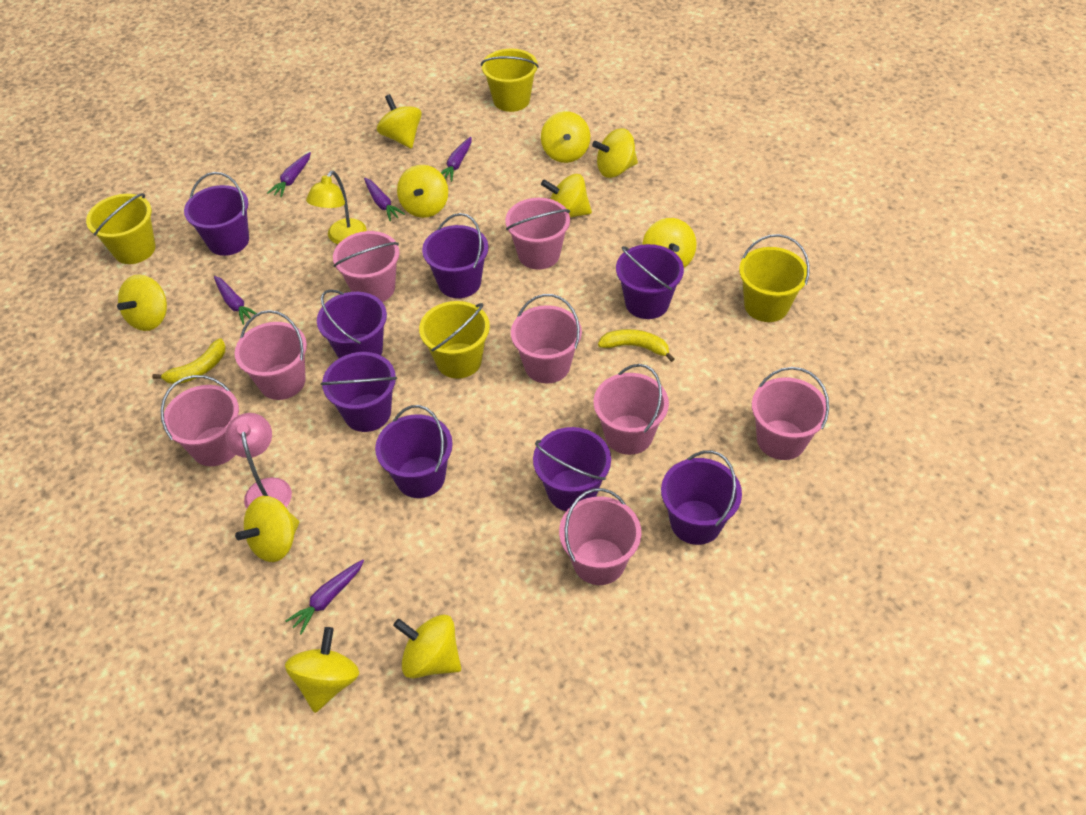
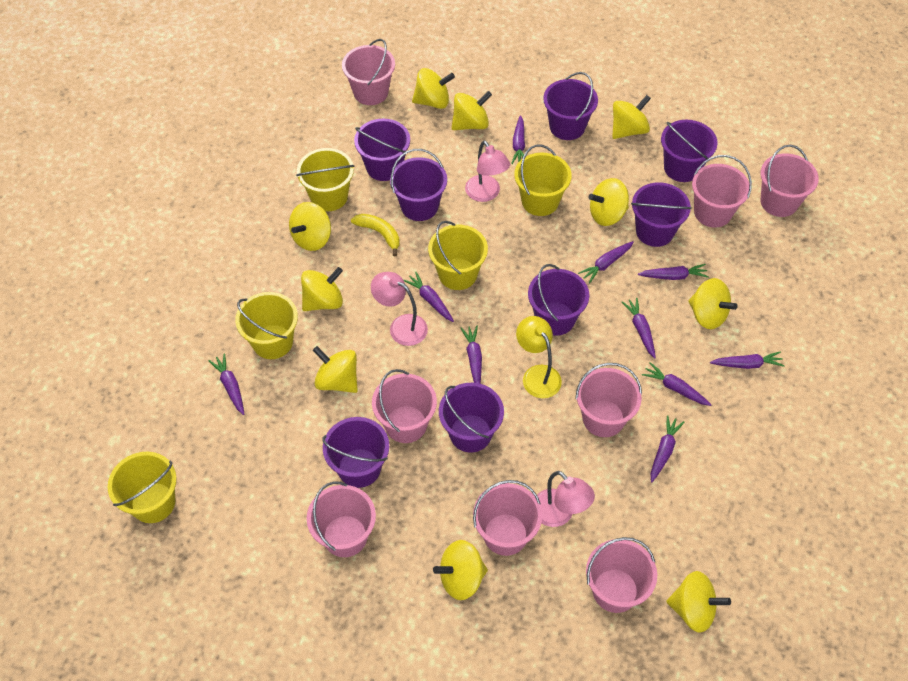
pink lamp: [225,413,292,509] = 1 -> [371,272,428,346] [465,140,510,202] [537,471,595,527] = 3
purple carrot: [214,276,260,325] [267,152,311,198] [285,560,364,635] [364,178,405,221] [441,137,472,182] = 5 -> [208,354,244,415] [403,272,454,322] [461,326,482,383] [511,115,525,164] [578,241,634,283] [622,298,656,359] [638,264,709,280] [642,362,712,406] [651,415,684,482] [710,351,785,369] = 10
yellow banana: [152,338,226,384] [598,329,674,362] = 2 -> [351,214,400,256] = 1
yellow bucket: [86,193,156,264] [419,301,490,379] [481,49,539,112] [739,234,810,322] = 4 -> [108,452,177,523] [235,292,298,359] [296,148,355,211] [428,221,488,290] [514,144,572,216] = 5

